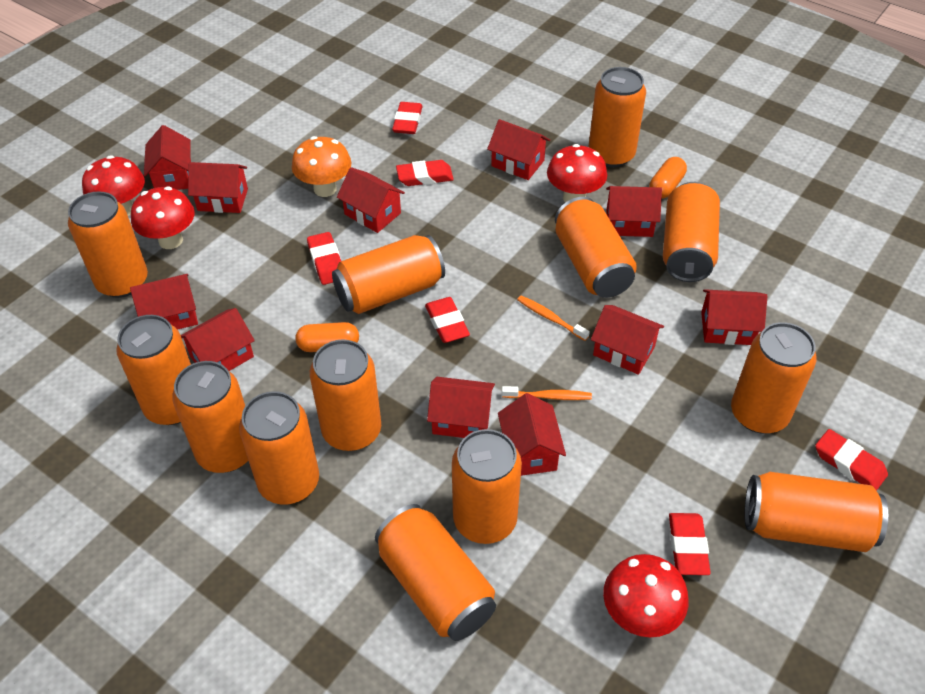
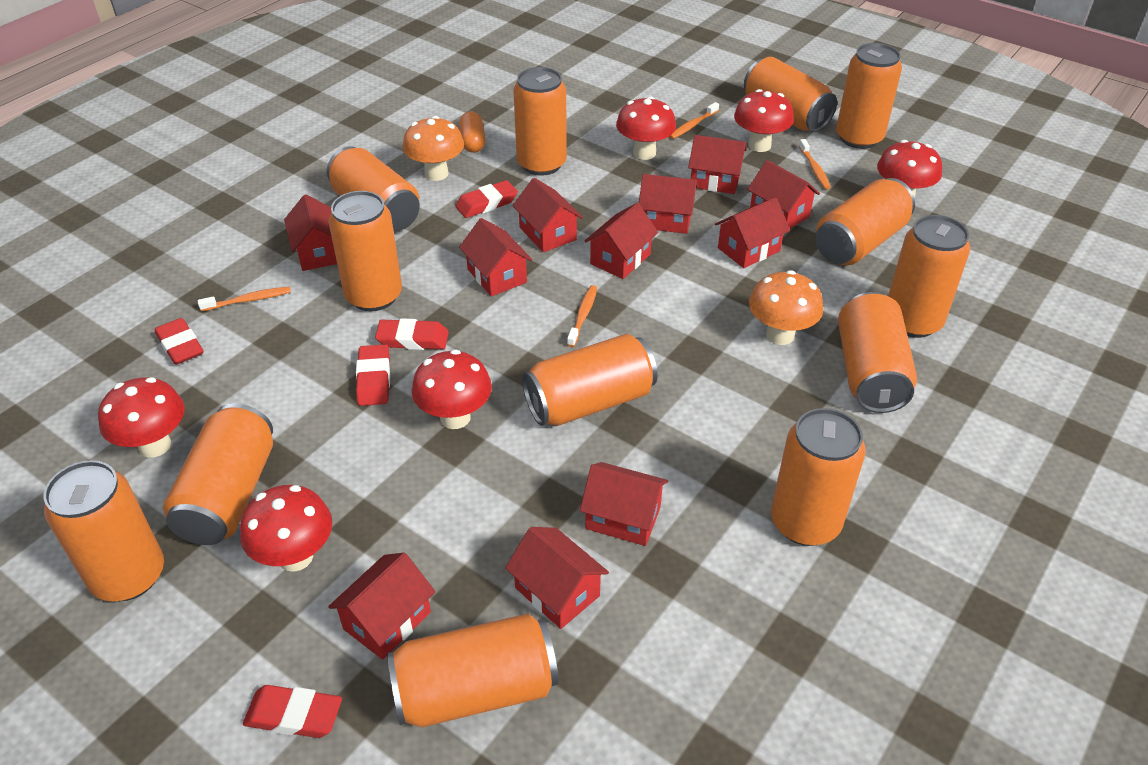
orange capsule: [296,322,359,352] [649,157,687,199] = 2 -> [459,112,485,153] = 1
orange mushroom: [292,136,351,197] = 1 -> [403,116,464,181] [749,270,823,345] = 2
orange toothbrush: [502,386,592,400] [517,296,590,341] = 2 -> [198,287,291,311] [567,285,597,347] [669,102,719,139] [799,139,831,189] = 4
red eraser: [307,232,341,285] [392,102,422,134] [396,160,454,186] [425,297,470,343] [669,513,711,575] [815,429,888,491] = 6 -> [155,318,203,365] [243,685,342,738] [356,344,390,406] [375,318,449,350] [456,180,518,218] = 5
red mushroom: [82,155,145,216] [131,186,195,249] [547,144,607,203] [603,554,689,637] = 4 -> [98,377,185,457] [240,485,332,572] [412,350,492,429] [616,96,676,160] [734,89,794,152] [877,140,942,197] = 6

